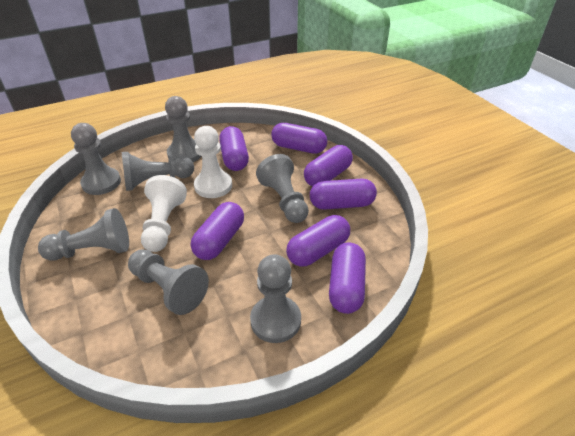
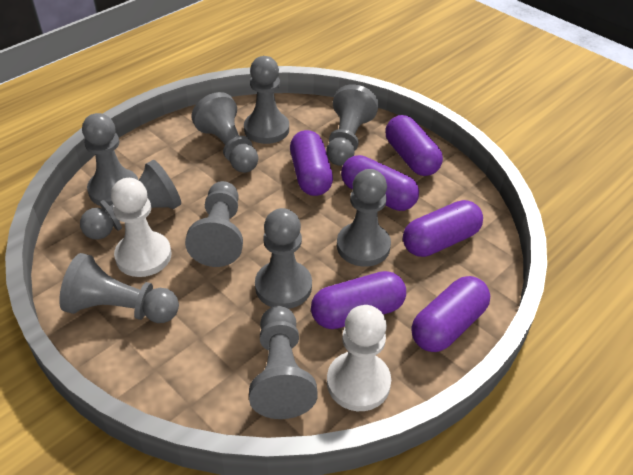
grey pawn: [38,208,129,260] [71,123,121,195] [122,152,194,191] [128,249,209,315] [165,96,201,162] [250,254,301,343] [256,154,309,223] = 7 -> [59,253,179,323] [80,160,181,240] [82,113,138,206] [185,181,243,267] [191,92,258,173] [244,56,289,144] [249,306,318,419] [255,208,312,309] [326,84,379,166] [337,169,391,267] = 10
purple capsule: [191,202,244,260] [219,126,249,171] [271,123,327,154] [286,215,350,267] [304,145,353,186] [310,179,377,210] [329,243,366,314] = 7 -> [290,130,333,196] [311,271,406,329] [341,155,419,211] [385,115,443,176] [403,200,483,257] [411,276,490,352] = 6

